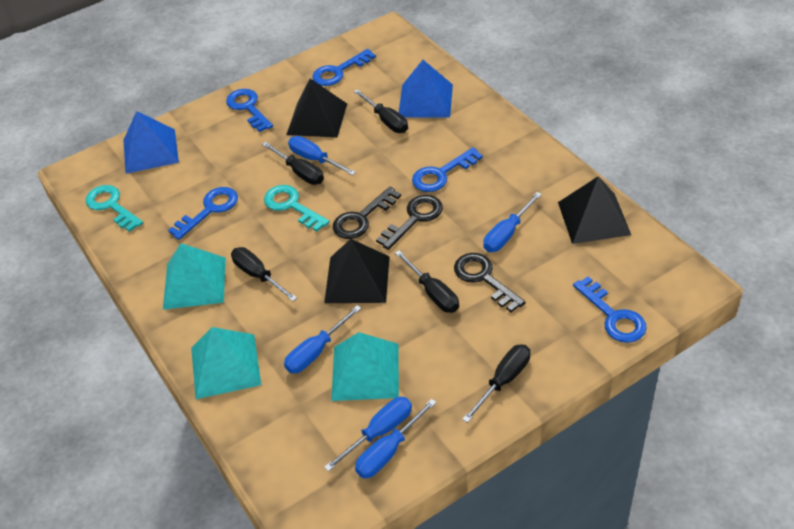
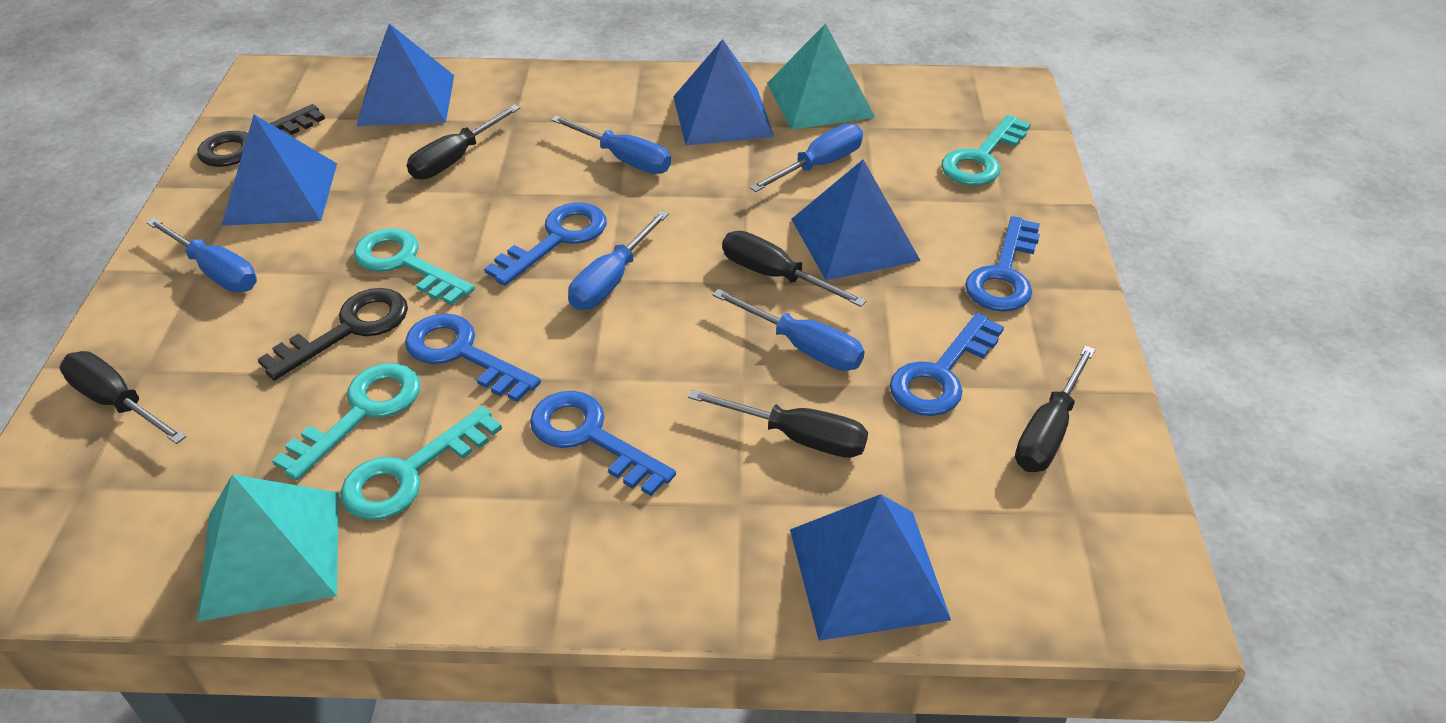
black key: [333,187,401,239] [376,195,443,250] [454,253,526,312] = 3 -> [197,104,325,167] [258,288,408,381] = 2
black pyramid: [286,79,347,137] [324,239,390,303] [558,176,631,244] = 3 -> none = 0
blue pyramid: [123,111,179,174] [399,60,453,117] = 2 -> [222,115,337,226] [357,24,454,126] [673,39,774,146] [790,494,951,641] [791,160,921,281] = 5
turquoise key: [85,185,143,232] [264,185,330,232] = 2 -> [272,363,420,481] [340,406,502,520] [354,228,475,305] [941,115,1030,186] = 4
turquoise pyramid: [163,243,226,310] [191,327,261,399] [331,332,399,401] = 3 -> [197,474,338,622] [767,23,875,130] = 2

